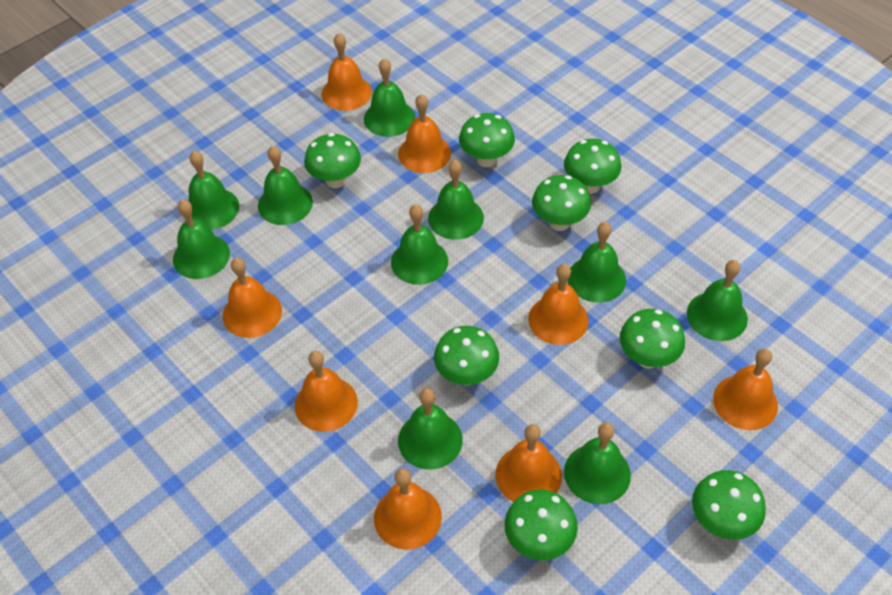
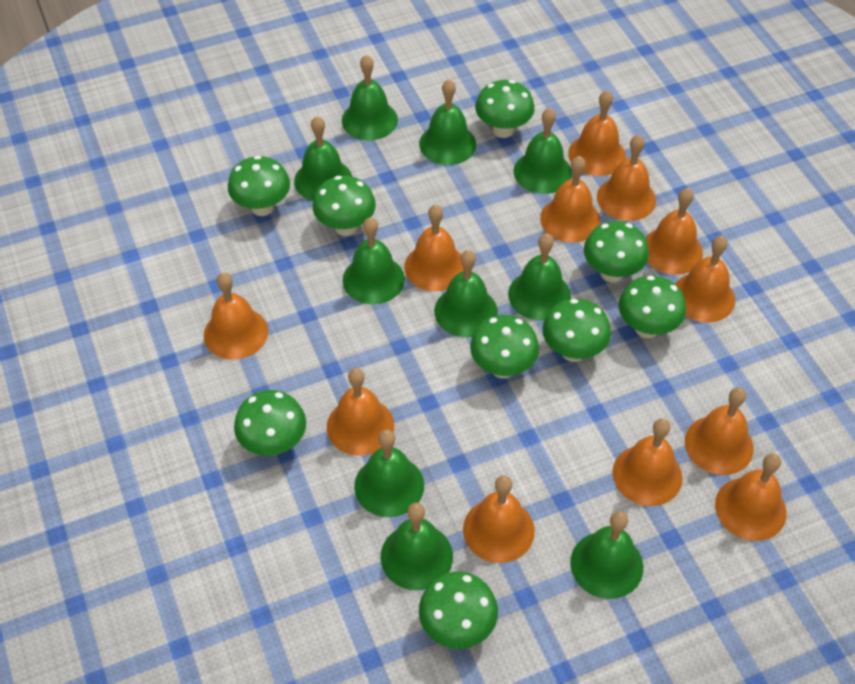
green mushroom: [304,133,361,188] [434,326,499,386] [459,113,515,167] [504,490,578,560] [532,175,591,231] [564,139,622,194] [620,309,685,368] [692,470,766,540] = 8 -> [228,156,290,216] [234,390,306,456] [312,176,376,236] [419,571,498,649] [470,315,539,378] [475,80,535,138] [543,299,611,362] [584,221,649,282] [618,276,686,338] = 9
orange bell: [223,258,282,338] [295,351,358,432] [322,33,372,111] [374,468,442,550] [398,94,451,173] [496,424,562,502] [528,264,589,345] [713,348,778,430] = 8 -> [204,272,268,360] [327,368,394,456] [404,205,464,291] [463,475,535,563] [540,156,600,243] [568,90,626,176] [597,135,656,221] [612,418,683,506] [645,188,703,275] [675,236,735,323] [685,387,754,475] [715,453,787,541] = 12

